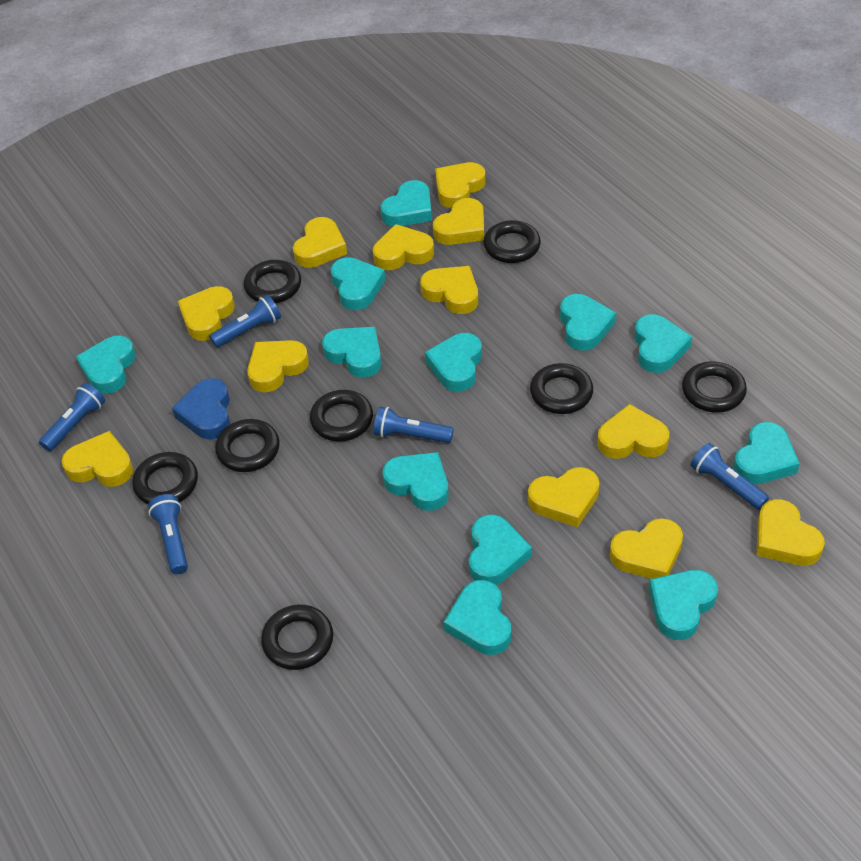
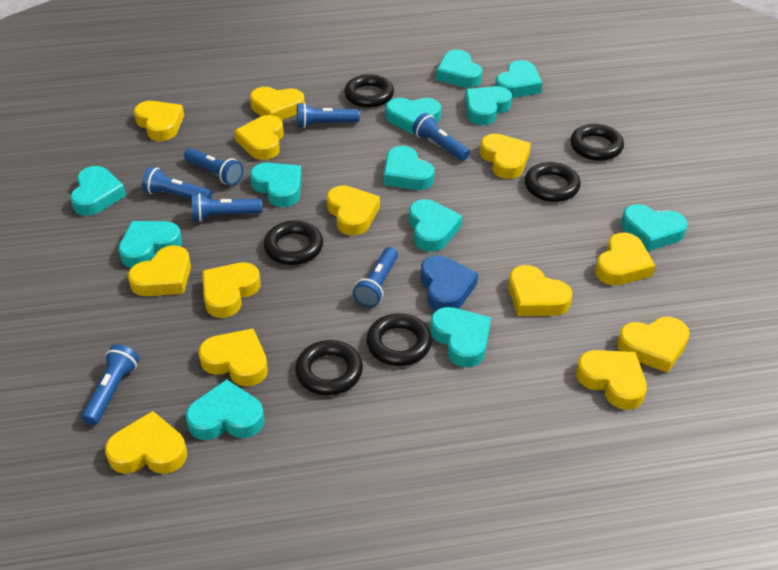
black ring: [132,452,198,504] [215,419,280,472] [244,260,301,303] [261,604,333,670] [310,390,373,442] [484,220,541,263] [530,363,593,414] [682,361,747,413] = 8 -> [264,221,323,265] [295,340,363,395] [344,74,394,108] [366,313,432,366] [525,162,581,202] [570,124,624,161] = 6
blue flashlight: [39,383,105,451] [148,494,188,574] [209,295,281,347] [374,406,454,443] [691,443,769,510] = 5 -> [81,344,139,425] [142,167,212,200] [184,148,243,186] [192,193,262,222] [297,103,360,128] [353,247,398,307] [412,113,470,161] = 7
yellow heart: [61,431,133,487] [178,286,235,341] [247,340,309,392] [293,217,347,268] [373,224,434,270] [420,266,478,314] [433,198,484,245] [435,162,485,208] [528,467,600,527] [597,404,669,459] [610,518,683,579] [757,499,825,566] = 12 -> [105,411,187,474] [128,245,191,296] [134,101,184,141] [199,328,268,386] [202,262,261,318] [234,115,284,160] [250,87,305,120] [326,185,380,236] [480,134,531,179] [508,265,572,316] [576,350,647,410] [595,233,655,285] [617,317,690,373] = 13

